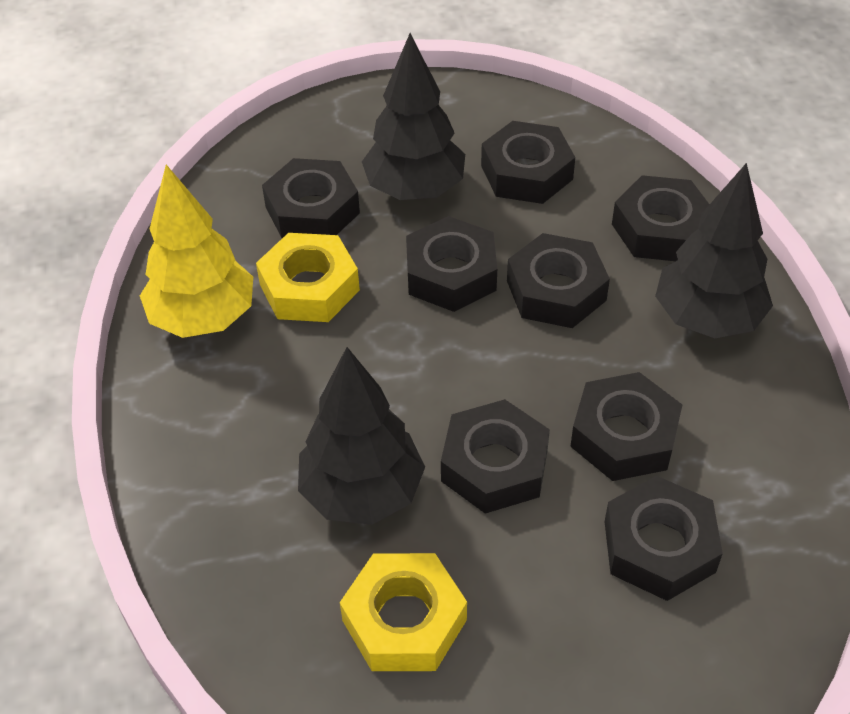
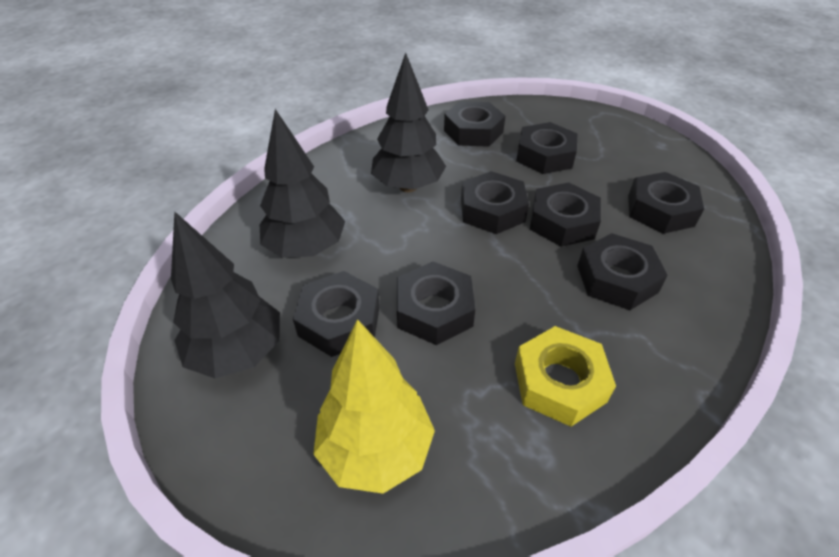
yellow nut: [256,233,360,322] [340,553,467,671] = 2 -> [515,326,616,427] = 1

